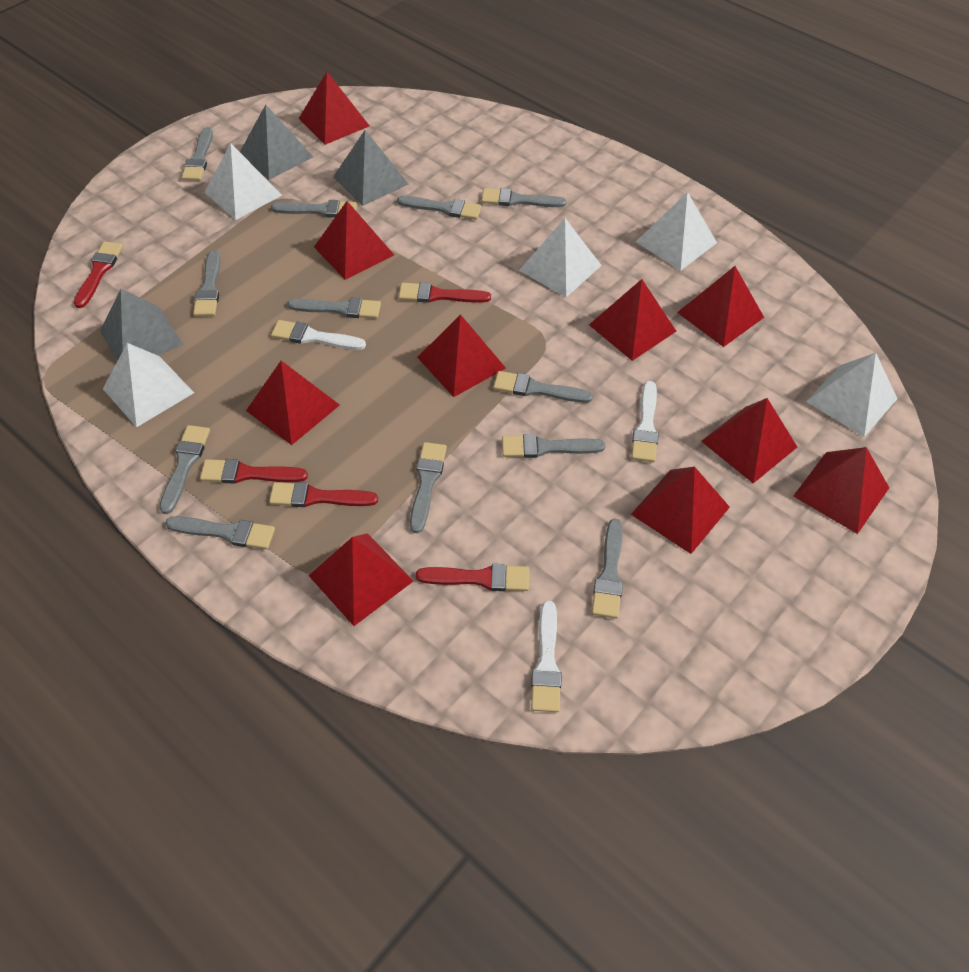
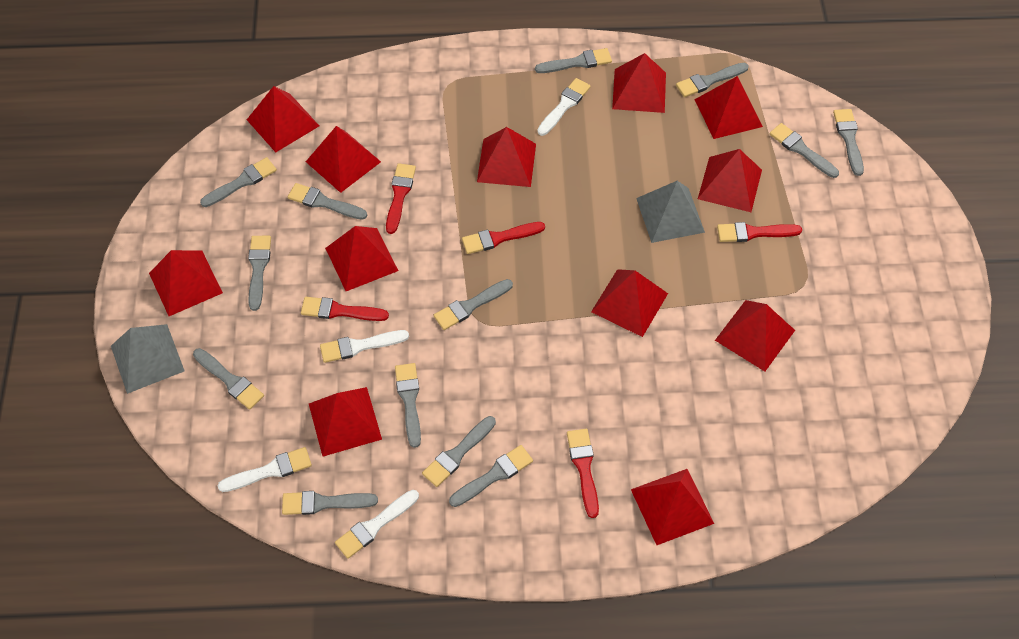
grey brush: [159,425,210,514] [165,516,275,549] [182,127,213,181] [193,250,220,316] [271,200,357,218] [287,298,381,319] [397,196,482,220] [410,442,447,533] [481,188,566,207] [493,371,593,403] [502,434,606,458] [592,519,623,618] = 12 -> [193,348,264,410] [200,157,277,207] [248,236,271,311] [282,491,378,515] [288,183,367,220] [395,363,421,448] [422,416,496,487] [434,279,513,330] [449,445,533,507] [535,48,612,73] [676,63,749,97] [769,123,839,178] [833,109,864,176] = 13
grey pyramid: [100,289,183,361] [240,105,313,180] [333,130,409,206] = 3 -> [111,324,185,394] [636,181,705,243] = 2
red pyramid: [246,361,340,445] [299,72,369,145] [309,533,413,626] [314,201,394,280] [417,314,506,397] [589,279,677,361] [631,467,730,554] [677,266,764,347] [701,398,797,483] [793,447,889,534] = 10 -> [149,250,223,316] [247,86,319,152] [306,126,381,193] [309,387,382,457] [325,226,398,291] [477,127,536,187] [591,269,668,337] [612,53,666,113] [631,469,714,545] [694,76,763,139] [698,149,762,212] [715,300,795,371] = 12
white brush: [271,320,366,350] [531,601,562,712] [631,381,659,462] = 3 -> [217,447,312,492] [320,330,409,363] [335,490,419,559] [537,78,591,136] = 4
white pyramid: [103,343,194,427] [204,143,282,220] [519,218,602,297] [636,192,717,271] [806,353,897,437] = 5 -> none = 0

